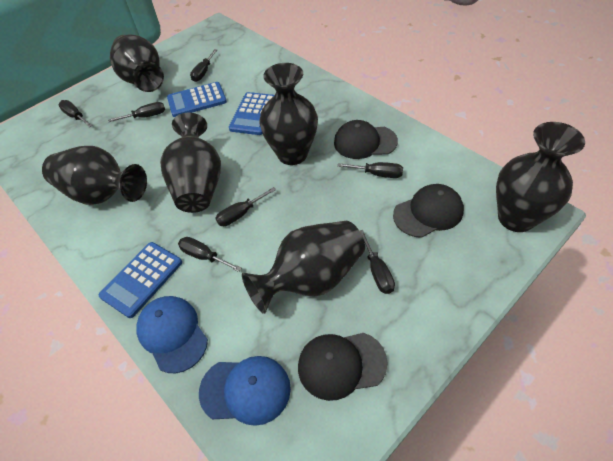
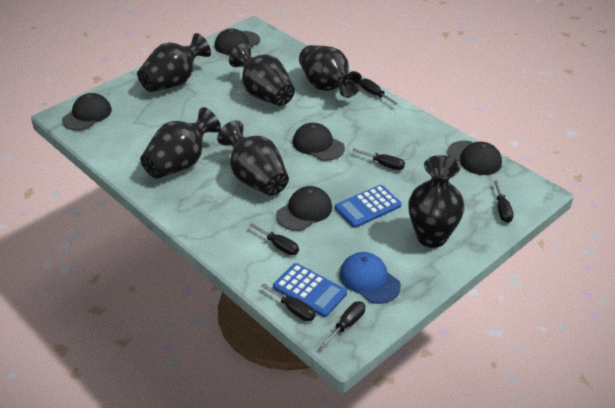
black cap: [298,333,388,401] [334,120,398,159] [393,184,464,238] = 3 -> [62,93,112,131] [215,28,260,55] [276,186,332,231] [293,123,345,161] [447,140,502,175] = 5
black screwdriver: [59,100,93,127] [108,102,165,122] [178,237,241,272] [190,49,217,82] [215,187,276,226] [337,162,403,178] [360,230,395,294] = 7 -> [249,223,299,255] [261,284,315,321] [320,301,365,348] [352,148,405,170] [361,79,398,105] [494,181,514,223] = 6
blue calculator: [99,242,182,318] [167,82,227,117] [229,92,274,135] = 3 -> [273,263,347,317] [335,185,402,228] = 2
blue cap: [136,296,208,373] [199,356,291,426] = 2 -> [339,252,401,304] = 1

